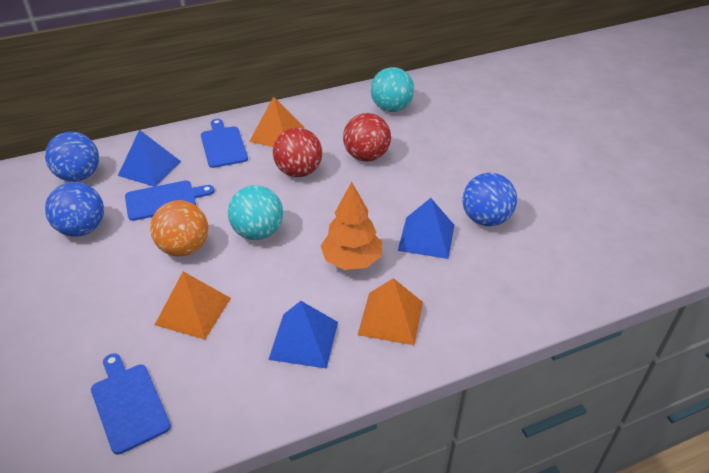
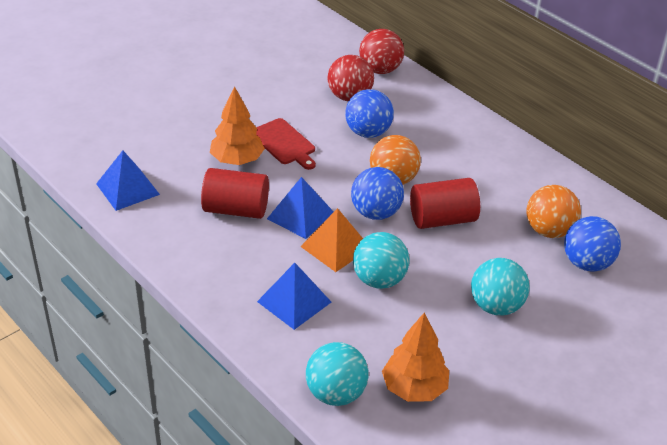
blue cutting board: [91,353,171,454] [125,180,214,221] [201,119,248,168] = 3 -> none = 0
orange ball: [150,200,208,256] = 1 -> [370,135,421,185] [526,185,581,238] = 2
orange pyramid: [155,271,231,339] [249,96,304,147] [358,278,423,345] = 3 -> [300,208,363,272] = 1
orange tree: [321,182,382,270] = 1 -> [210,86,265,165] [382,313,449,402] = 2
red cutting board: none = 0 -> [256,118,316,170] = 1
red cylinder: none = 0 -> [201,168,269,219] [410,178,480,229] = 2
turquoise ball: [228,185,283,240] [371,67,414,112] = 2 -> [306,342,369,406] [353,232,409,289] [471,258,530,316] = 3

